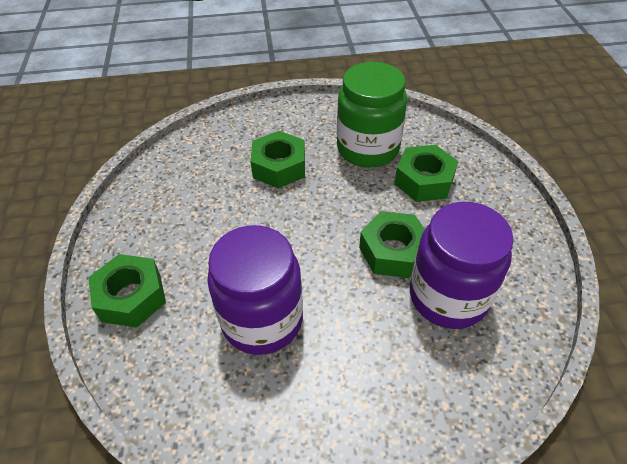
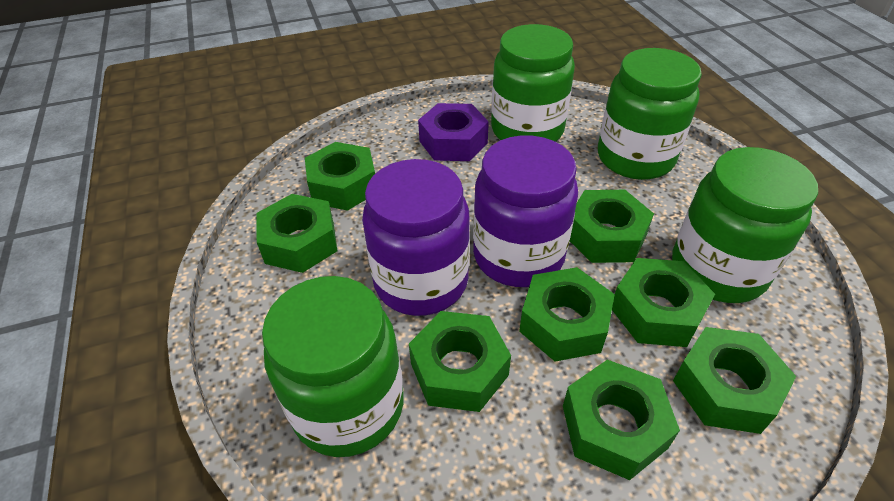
green jar: [337,62,407,168] = 1 -> [262,276,404,457] [491,24,575,142] [598,48,702,180] [672,147,818,303] = 4
green nut: [88,254,166,328] [250,131,305,189] [359,211,425,278] [394,145,458,202] = 4 -> [256,194,337,273] [305,142,375,211] [409,311,511,412] [519,267,615,362] [563,360,680,480] [570,190,654,263] [612,258,715,347] [673,327,796,434] = 8
purple nut: none = 0 -> [418,103,489,161] = 1

